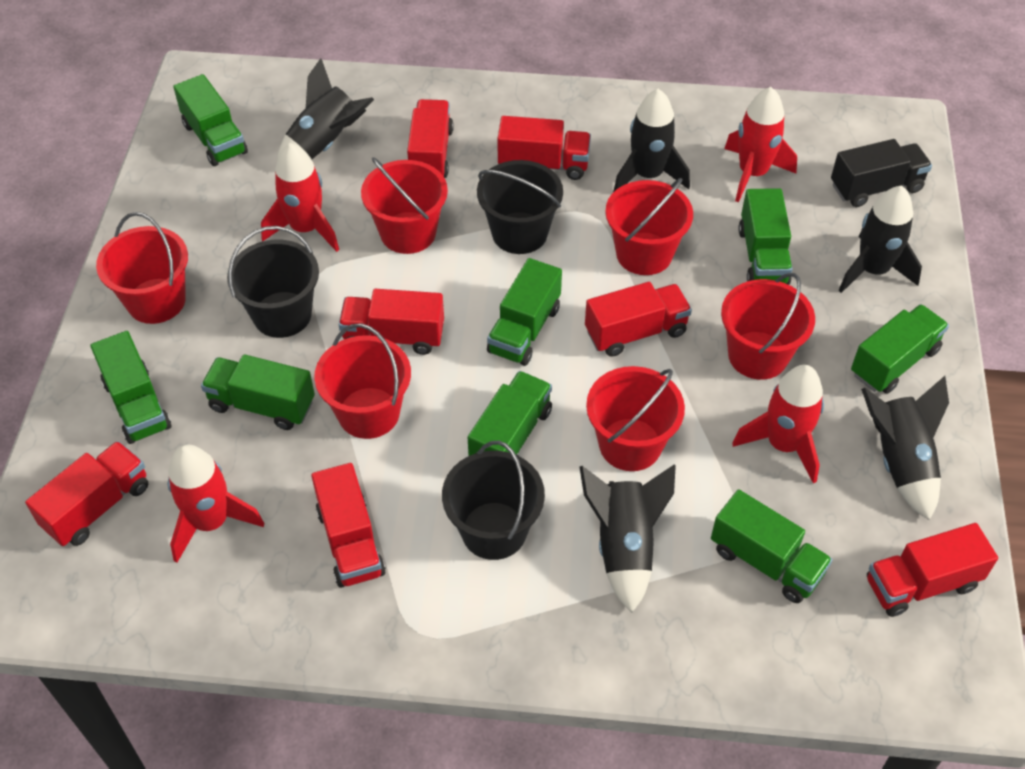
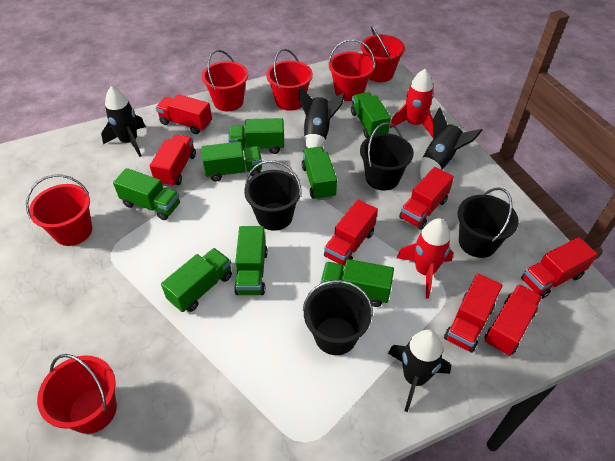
black bucket: [227,226,319,338] [442,441,545,560] [477,160,563,254] = 3 -> [244,160,301,231] [303,280,373,355] [360,122,414,190] [458,188,519,258] = 4
black rocket: [277,58,374,161] [579,464,676,613] [613,89,690,192] [838,186,922,293] [861,376,949,521] = 5 -> [101,86,146,157] [299,86,345,148] [388,330,451,412] [420,108,482,180] = 4
black truck: [831,139,932,207] = 1 -> none = 0
red rocket: [168,445,264,563] [261,143,339,252] [725,87,797,202] [732,365,824,484] = 4 -> [390,69,434,138] [397,218,453,299] = 2

